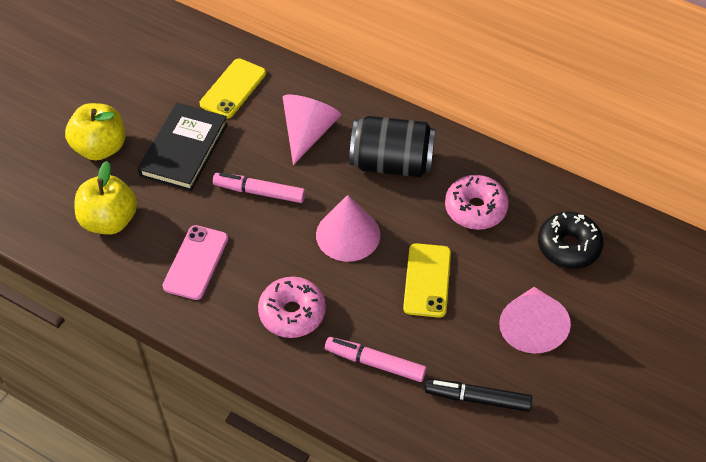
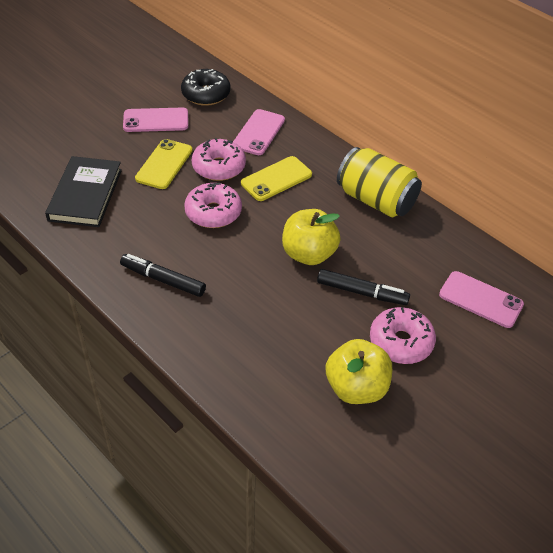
black can: [349,116,436,177] = 1 -> none = 0
black marker: [425,379,532,412] = 1 -> [120,254,206,297] [317,269,410,305] = 2
pink cone: [283,95,341,165] [316,195,380,262] [499,287,571,353] = 3 -> none = 0
pink donut: [258,277,326,338] [445,175,509,230] = 2 -> [184,183,242,228] [192,138,246,181] [370,307,436,364] = 3
pink marker: [213,172,306,203] [325,337,427,382] = 2 -> none = 0
pink phone: [162,225,228,300] = 1 -> [123,107,188,132] [233,109,285,155] [439,271,524,328] = 3
yellow can: none = 0 -> [337,147,422,217] = 1

